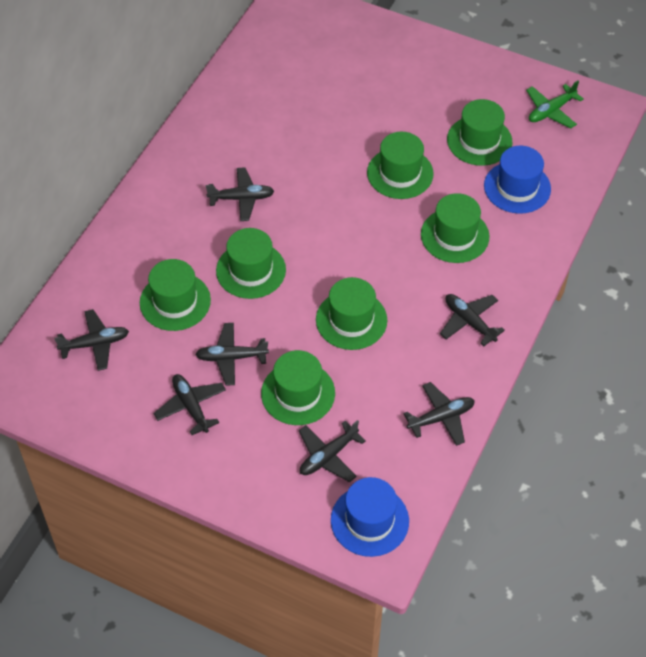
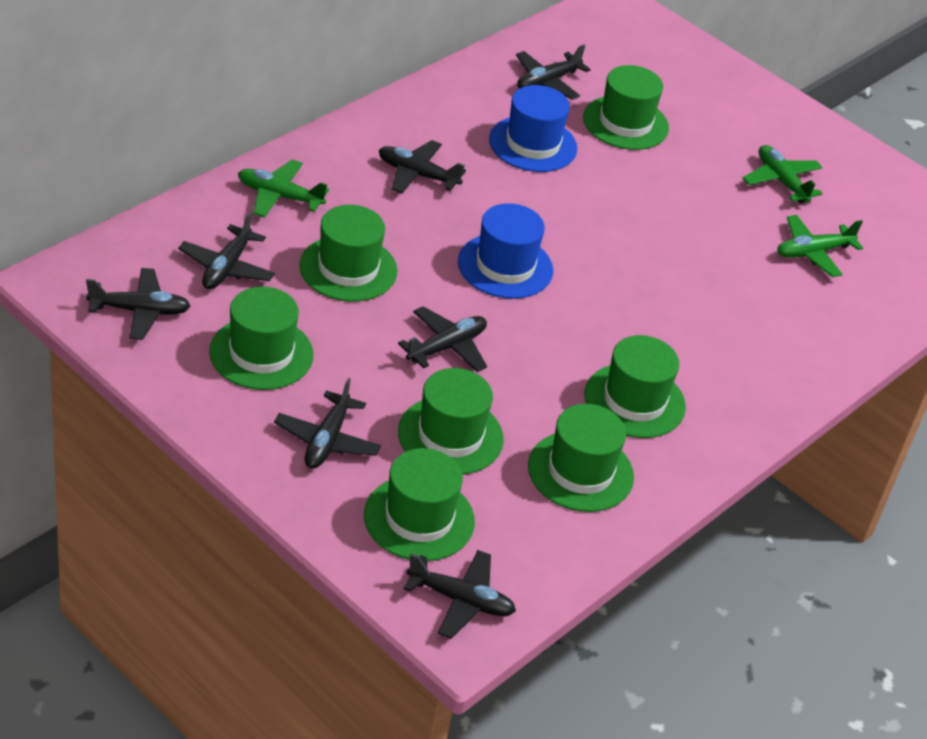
green plane: [526,80,584,128] = 1 -> [238,160,329,218] [743,145,823,204] [777,215,863,277] = 3

